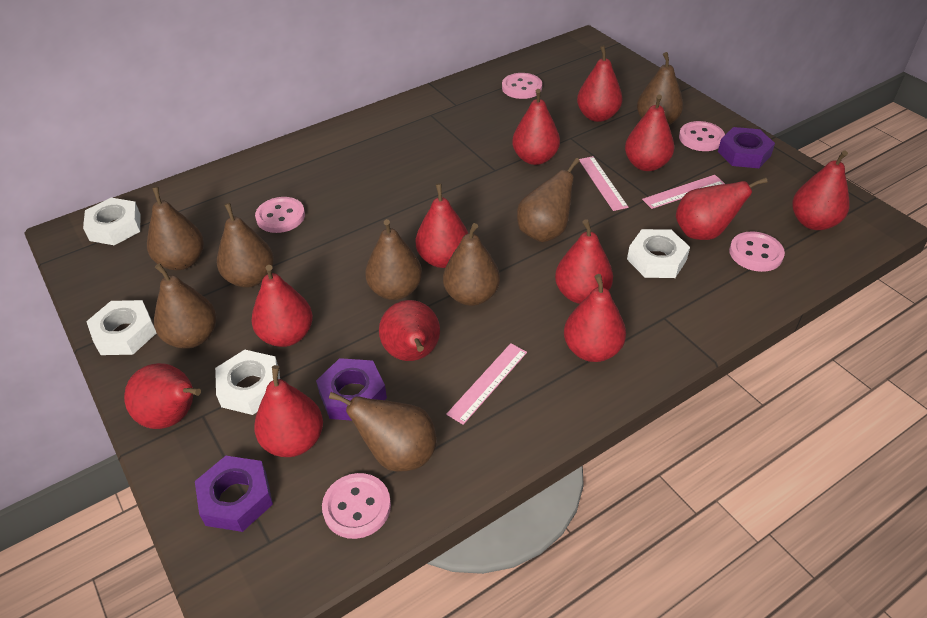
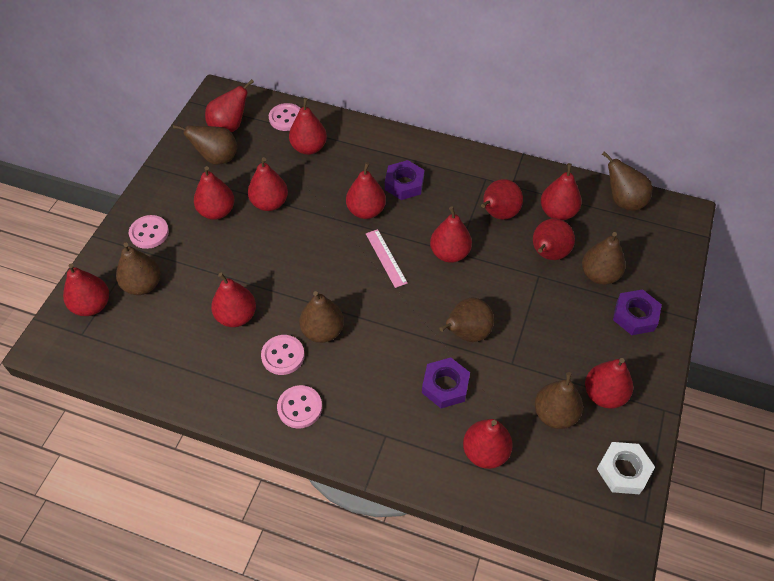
brown pear: [147,187,204,270] [154,263,217,349] [217,203,274,288] [329,392,437,471] [365,219,422,300] [443,223,500,306] [517,158,580,242] [637,52,683,125] = 8 -> [116,243,161,295] [173,125,237,165] [299,291,344,343] [439,298,494,342] [534,372,583,429] [582,232,626,285] [602,151,652,211] = 7
pink button: [255,197,305,233] [322,473,391,539] [502,73,542,99] [679,121,725,151] [729,231,785,272] = 5 -> [129,215,169,249] [261,335,305,375] [269,103,301,131] [277,385,322,429] = 4
pink ruler: [446,343,527,425] [579,156,628,211] [642,175,725,209] = 3 -> [366,229,408,288] = 1
red pear: [124,363,201,429] [251,265,313,347] [254,365,323,457] [379,300,440,361] [415,183,468,268] [512,89,560,165] [555,219,613,304] [564,274,626,362] [577,45,622,122] [625,94,674,171] [676,177,767,240] [792,150,850,230] = 12 -> [63,264,109,316] [194,166,235,220] [205,79,254,132] [211,273,256,327] [248,157,288,211] [289,98,327,155] [346,162,386,219] [430,206,472,263] [463,419,513,469] [481,179,523,220] [533,219,575,260] [541,163,582,220] [585,358,633,409] = 13
white nut: [83,198,141,245] [86,300,156,355] [215,350,280,415] [627,229,690,278] = 4 -> [597,442,655,494] = 1

